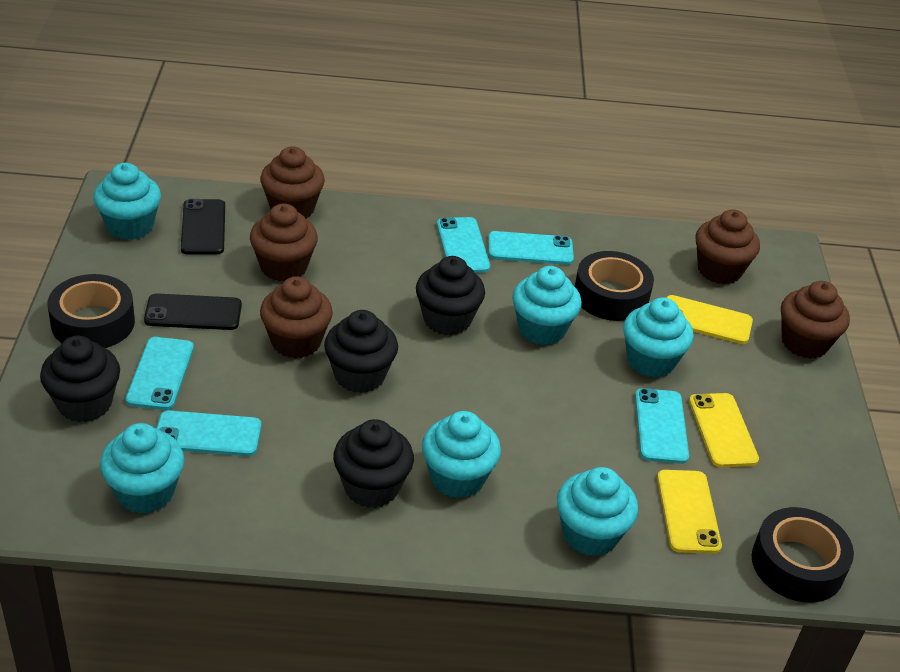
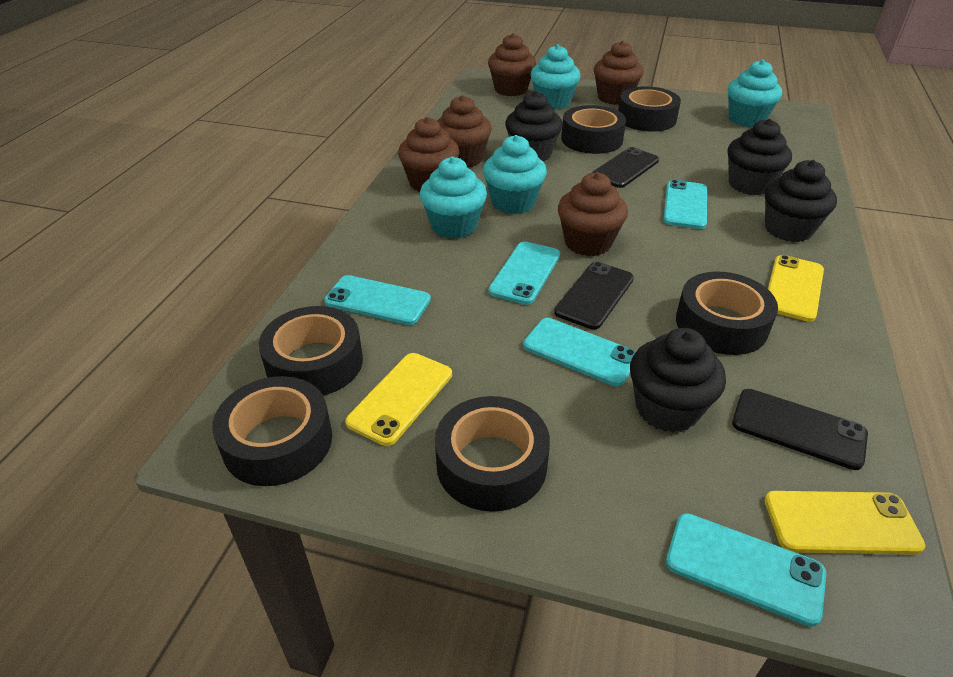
black phone: [144,293,242,330] [181,199,225,255] = 2 -> [554,262,634,329] [592,147,659,188] [732,389,868,470] = 3
black tape: [48,274,135,348] [575,251,654,321] [752,507,854,603] = 3 -> [212,376,332,486] [259,306,363,396] [435,396,550,512] [561,105,626,154] [618,86,681,132] [676,272,778,355] = 6
turquoise cupcake: [93,163,161,240] [100,423,184,514] [422,411,501,498] [512,266,582,345] [557,467,638,556] [623,297,694,378] = 6 -> [420,157,487,239] [483,135,547,214] [531,44,581,109] [728,60,782,127] = 4

